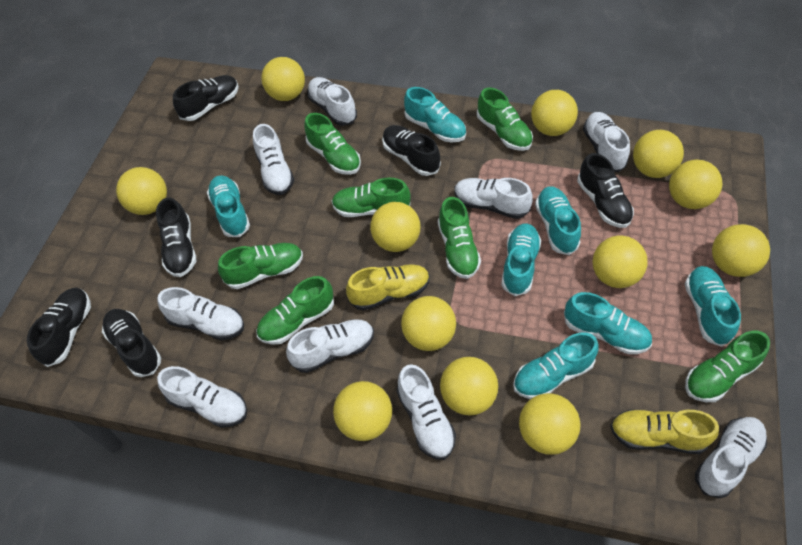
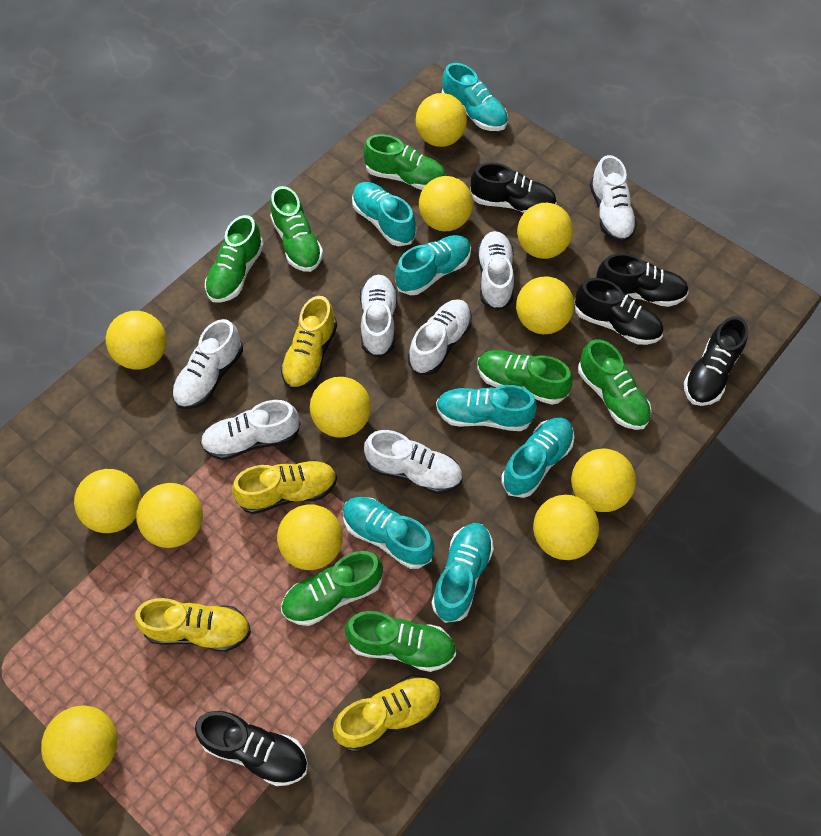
black shoe: [27,288,91,367] [102,309,161,377] [156,198,196,277] [173,75,239,121] [382,125,441,176] [577,153,634,228] = 6 -> [195,711,308,786] [470,163,557,213] [575,278,663,345] [596,253,689,307] [684,316,748,406] = 5
white shoe: [157,287,244,340] [157,366,247,428] [253,124,294,195] [286,319,374,373] [307,77,357,126] [397,364,456,460] [454,178,533,219] [583,112,630,172] [695,417,767,498] = 9 -> [172,319,243,409] [200,400,300,460] [360,275,397,358] [364,430,463,494] [408,299,472,375] [477,231,514,311] [590,155,637,243] = 7
yellow shoe: [346,264,430,311] [610,409,719,454] = 2 -> [135,598,251,652] [232,460,337,514] [281,296,337,390] [332,675,441,752] = 4

